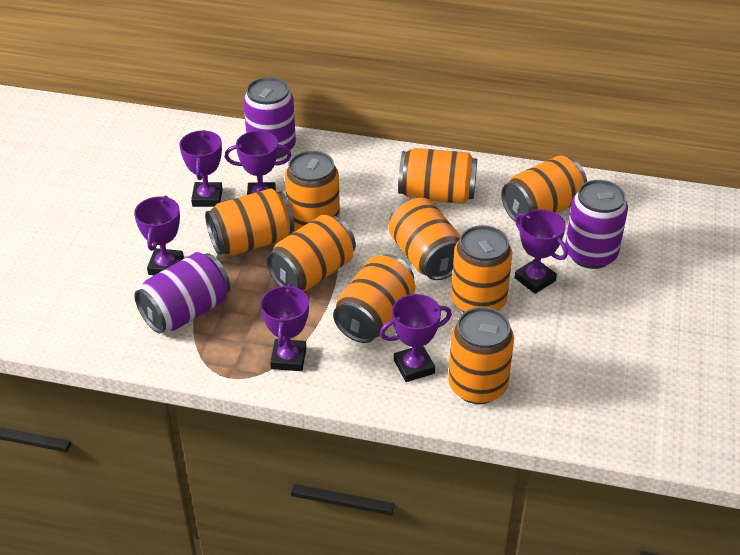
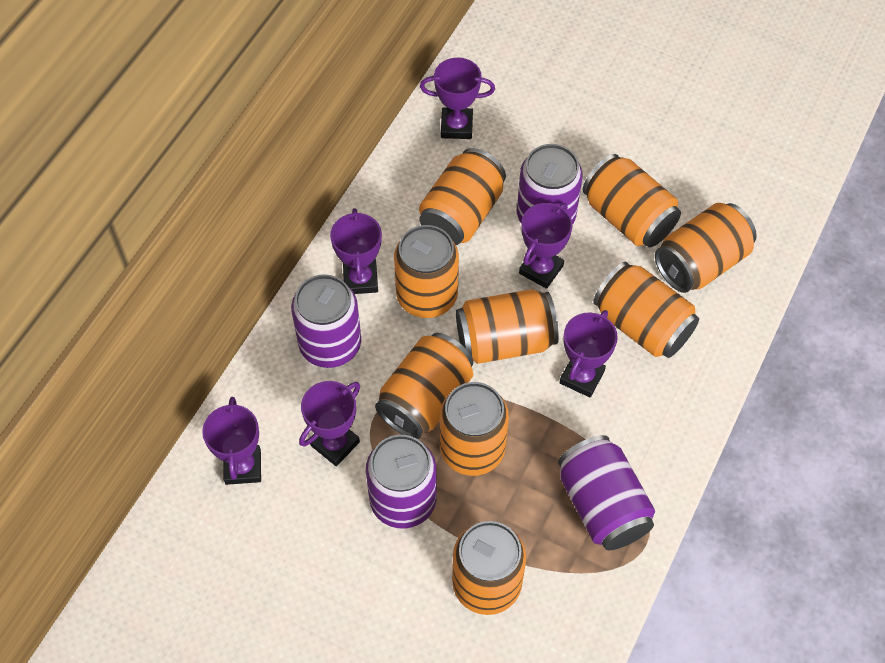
purple can: [134,252,230,334] [243,77,296,159] [565,180,628,269] = 3 -> [291,274,361,368] [366,435,437,529] [517,144,583,224] [558,435,655,550] = 4

